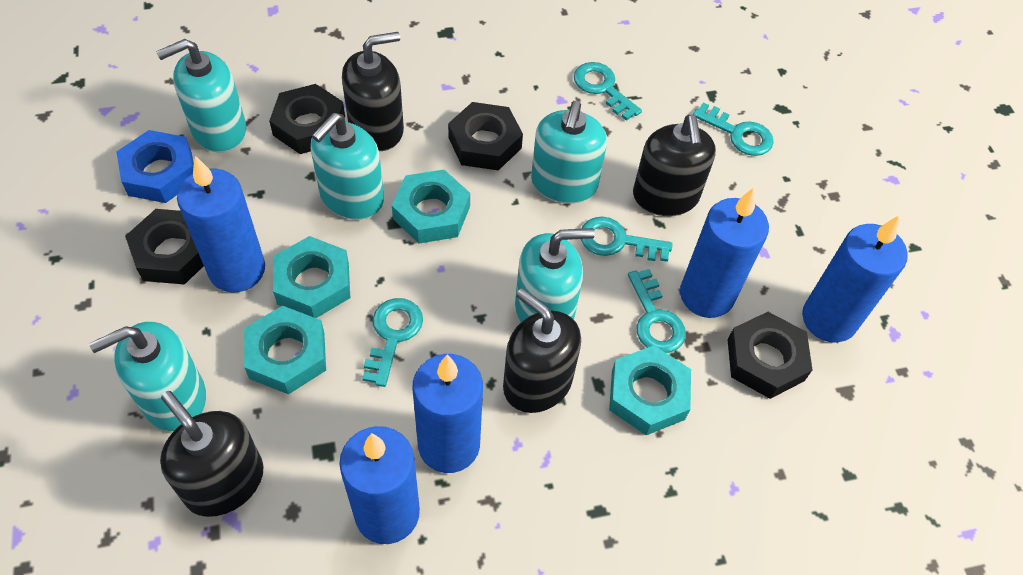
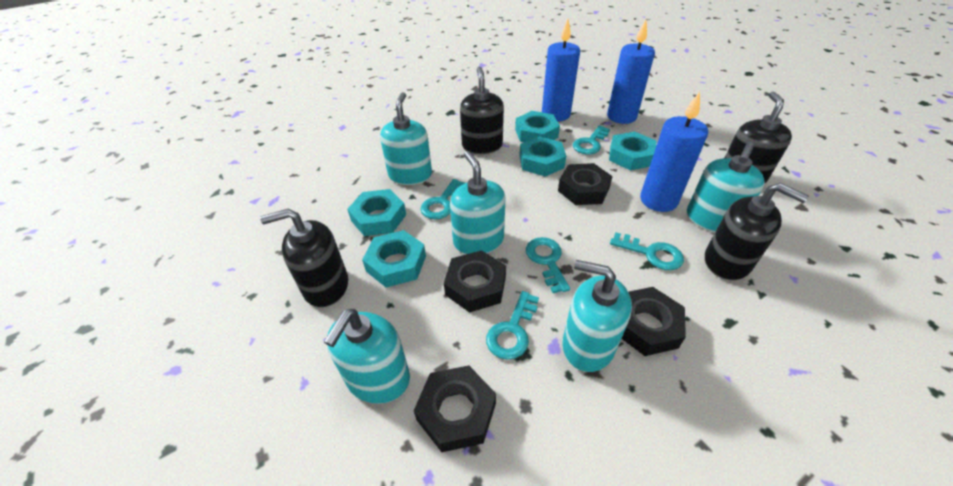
blue candle: [177,156,265,292] [339,426,420,544] [413,354,483,473] [680,188,769,318] [802,215,908,343] = 5 -> [542,19,580,122] [607,20,655,124] [640,91,708,212] = 3
blue nut: [117,130,194,203] = 1 -> none = 0
turquoise nut: [244,306,326,395] [273,236,350,318] [392,170,470,243] [609,345,691,435] = 4 -> [347,189,406,236] [362,230,426,287] [515,111,560,142] [519,136,566,177] [609,132,656,170] = 5

